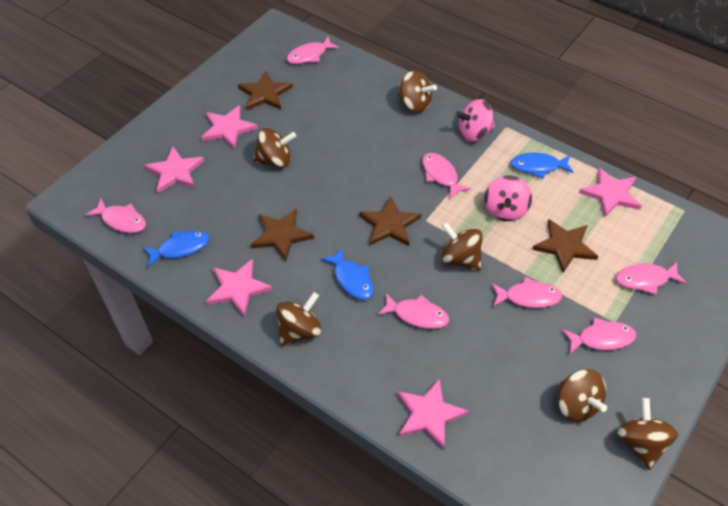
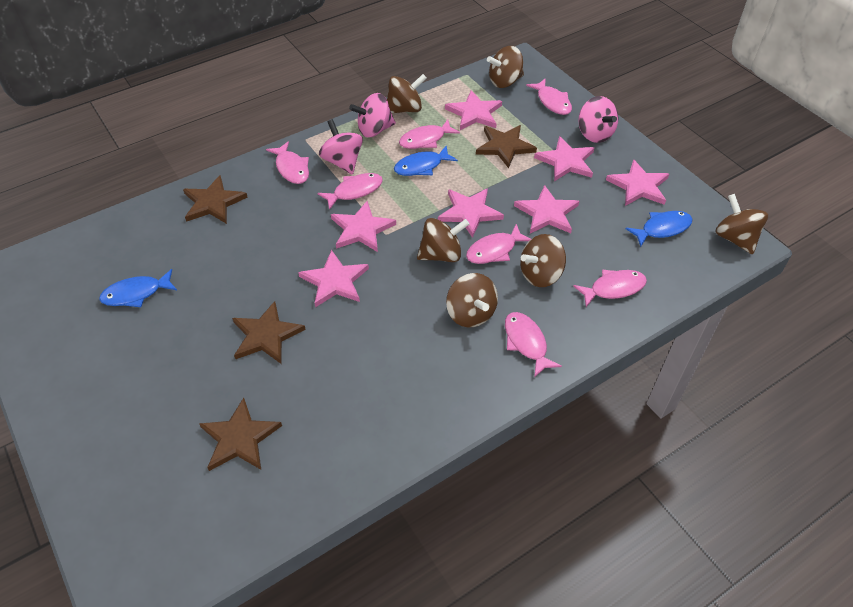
pink spinning top: [455,99,495,142] [484,175,532,221] = 2 -> [319,119,363,175] [349,93,396,137] [578,96,619,143] = 3
pink star: [144,146,204,193] [201,105,258,149] [206,259,273,317] [397,378,469,449] [579,167,641,217] = 5 -> [298,250,369,307] [331,201,396,252] [438,188,504,238] [445,90,502,130] [514,185,579,233] [534,136,594,181] [606,159,669,206] = 7

